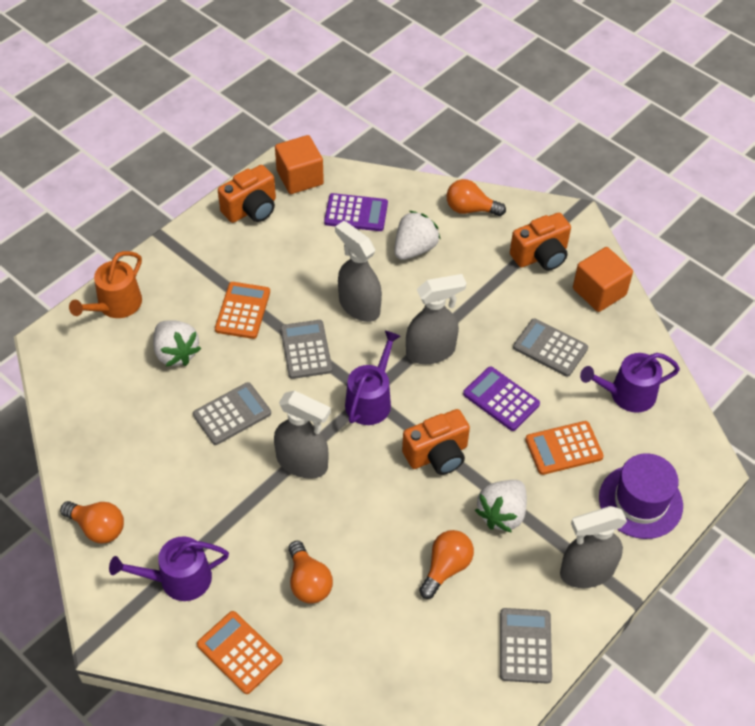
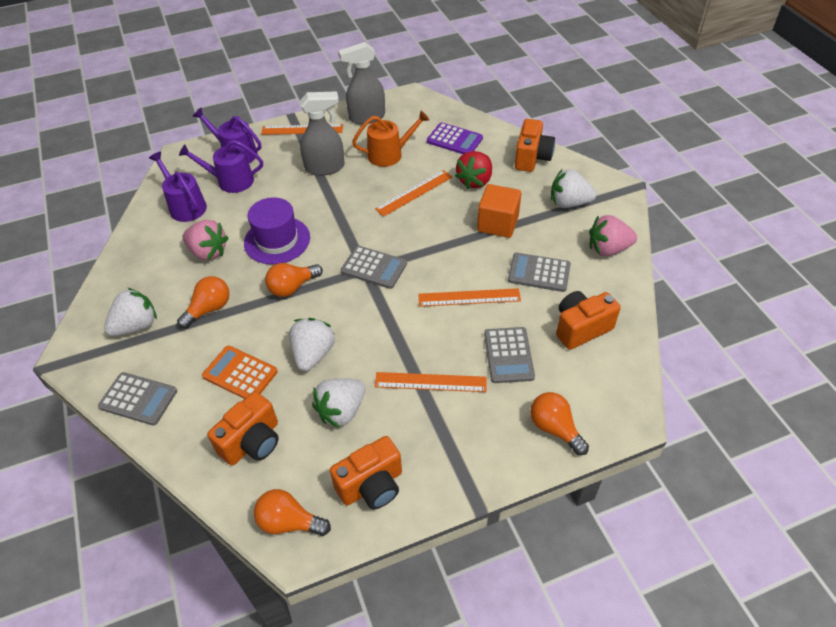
grey spray bottle: [274,390,331,479] [335,221,382,322] [406,274,466,364] [560,506,627,588] = 4 -> [300,91,345,176] [338,42,385,124] = 2
orange calculator: [197,611,283,694] [215,282,270,339] [525,421,604,475] = 3 -> [202,346,278,399] = 1
orange camera: [218,165,276,223] [402,409,470,475] [510,213,571,271] = 3 -> [207,391,279,466] [330,436,402,509] [515,119,555,172] [556,291,621,350] = 4
orange cube: [275,135,324,194] [573,247,633,312] = 2 -> [477,184,521,238] = 1
orange ruler: none = 0 -> [261,124,343,135] [375,170,452,217] [375,372,487,392] [418,288,521,307] = 4
pink strawberry: none = 0 -> [182,220,229,260] [589,215,637,256] = 2
purple calculator: [324,193,388,231] [463,366,540,431] = 2 -> [427,122,483,154] = 1
red strawberry: none = 0 -> [455,151,492,189] = 1
white strawberry: [153,320,201,367] [394,211,440,260] [475,480,527,533] = 3 -> [104,288,157,336] [289,318,335,371] [312,378,365,428] [551,169,596,208] = 4

